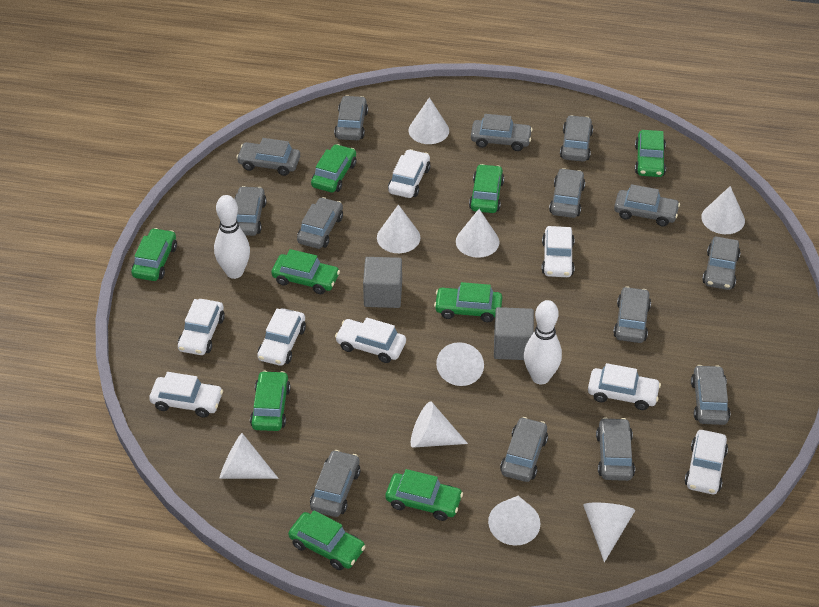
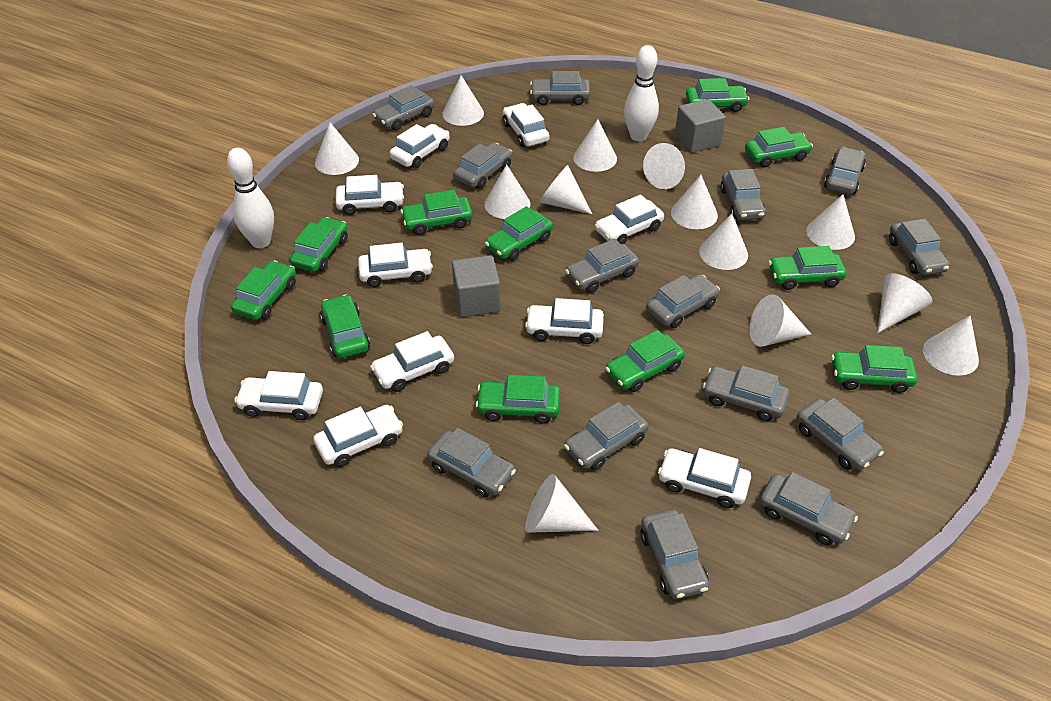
green car: [131,228,177,281] [250,371,290,431] [271,249,340,294] [288,510,366,570] [311,144,356,192] [386,469,463,521] [434,282,502,322] [469,164,504,213] [635,130,666,177] = 9 -> [231,260,296,320] [290,217,348,272] [320,294,370,358] [401,190,473,235] [476,375,560,424] [485,206,553,261] [605,330,685,392] [686,78,749,112] [745,127,813,167] [768,246,846,290] [831,345,917,393] = 11
white car: [149,372,223,418] [178,299,225,355] [257,308,306,366] [335,318,406,363] [388,149,431,198] [541,226,575,277] [588,363,661,410] [684,430,728,494] = 8 -> [234,371,323,420] [313,405,403,467] [335,175,404,215] [358,243,433,287] [370,331,454,392] [390,124,450,168] [503,103,550,147] [525,298,604,344] [595,194,664,244] [658,448,751,508] = 10
white cone: [220,433,278,479] [377,205,421,253] [408,97,449,144] [411,401,468,448] [436,342,484,386] [456,209,499,258] [488,496,541,546] [583,502,635,562] [701,186,745,234] = 9 -> [315,122,359,175] [442,75,484,126] [484,164,530,219] [525,474,598,533] [539,165,592,214] [573,119,617,172] [643,143,685,189] [671,175,718,229] [699,214,748,270] [750,294,811,347] [806,194,855,250] [877,273,933,333] [923,316,979,376] = 13

